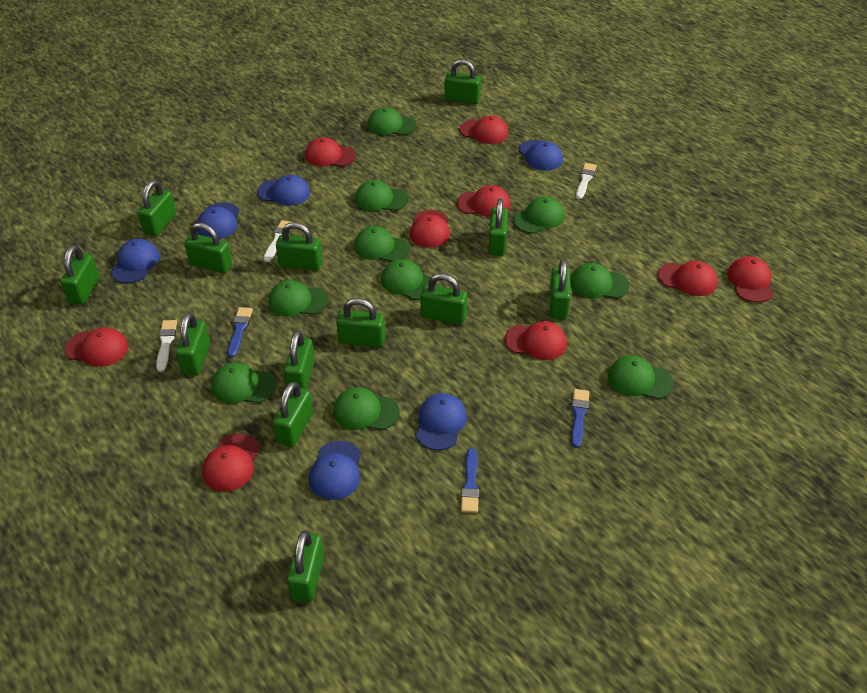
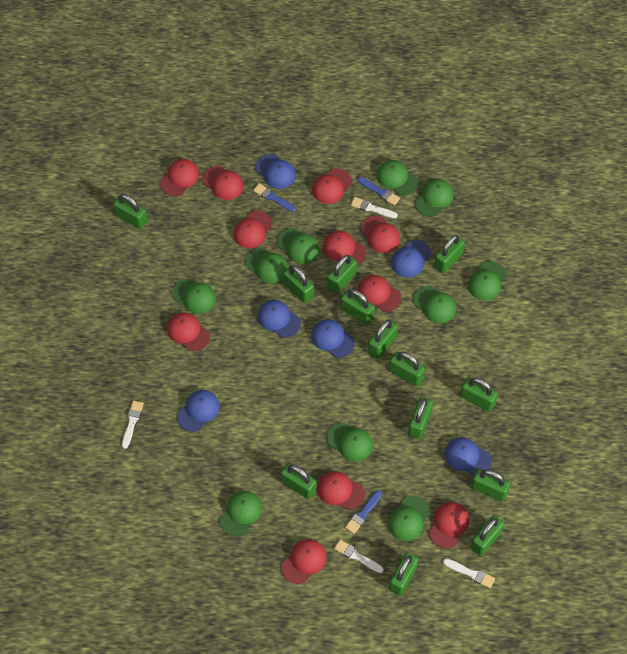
red cap: [65,328,128,367] [202,433,260,492] [305,137,356,167] [410,210,450,248] [456,185,511,217] [460,116,508,144] [504,321,567,360] [658,261,717,296] [727,256,773,303] = 9 -> [160,159,199,196] [167,313,210,351] [202,166,244,200] [233,210,272,248] [281,539,327,584] [312,168,352,204] [317,471,365,510] [323,231,366,265] [358,275,401,312] [361,215,400,253] [429,502,469,548] = 11
white brush: [156,320,177,372] [263,220,291,262] [576,163,597,199] = 3 -> [122,401,144,449] [334,540,384,573] [351,197,398,218] [443,559,495,588] = 4

